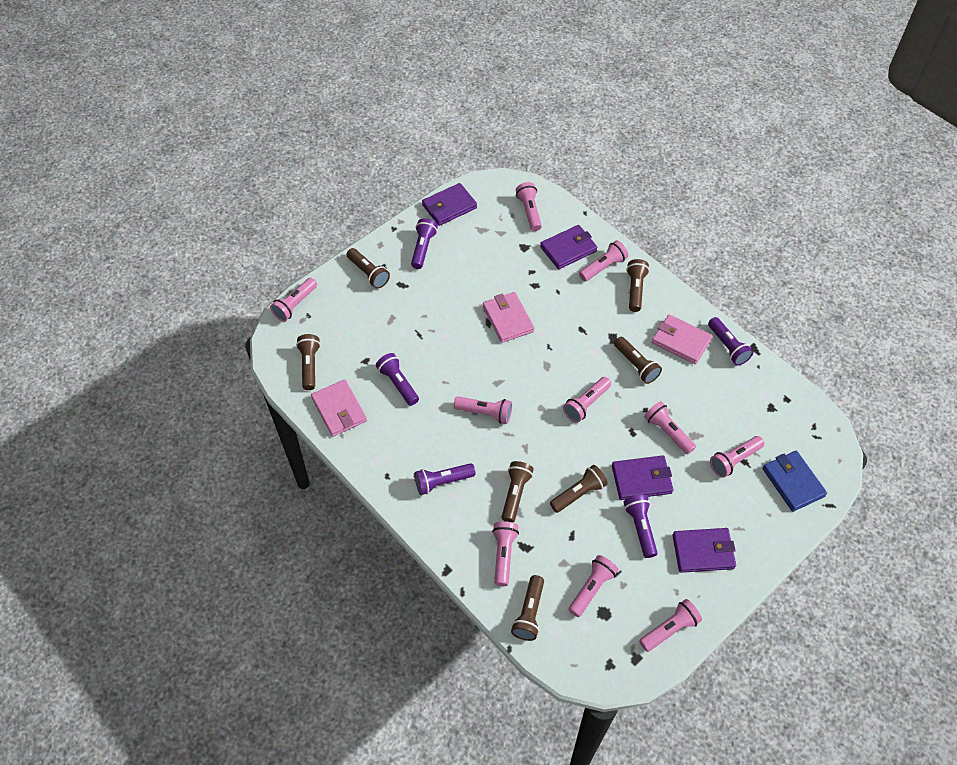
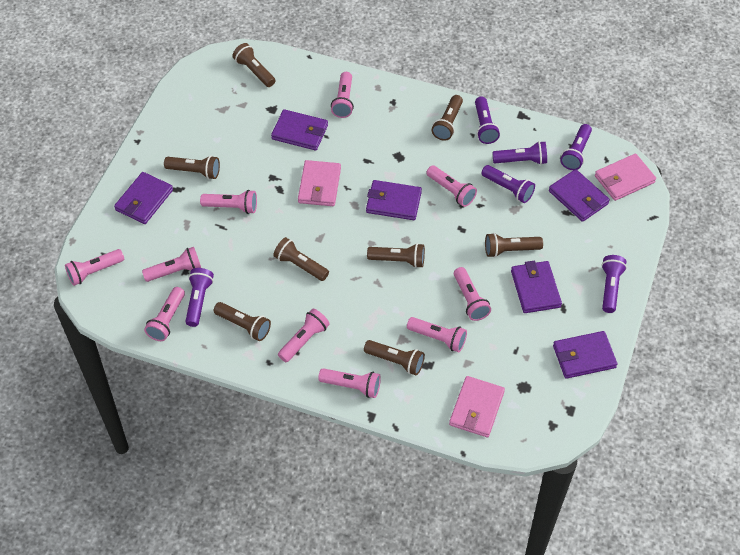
blue wallet: [763,451,827,512] = 1 -> none = 0
brown flashlight: [296,334,321,390] [346,248,390,289] [501,461,534,523] [511,575,544,641] [550,465,608,513] [614,337,662,384] [626,259,649,312] = 7 -> [164,156,220,179] [214,302,271,341] [232,43,276,87] [273,237,329,281] [364,340,425,375] [367,243,425,268] [431,95,463,141] [485,233,543,258] = 8
purple flashlight: [376,353,419,406] [411,218,438,269] [415,463,476,495] [624,495,658,558] [708,317,753,366] = 5 -> [185,268,214,327] [475,96,500,144] [482,165,535,203] [492,141,547,165] [560,124,592,170] [601,255,627,313] = 6
purple wallet: [422,183,477,226] [540,225,597,269] [612,455,673,500] [672,528,736,573] = 4 -> [114,172,173,224] [271,109,328,150] [366,180,422,220] [511,261,562,313] [549,169,610,222] [553,331,617,379] = 6

